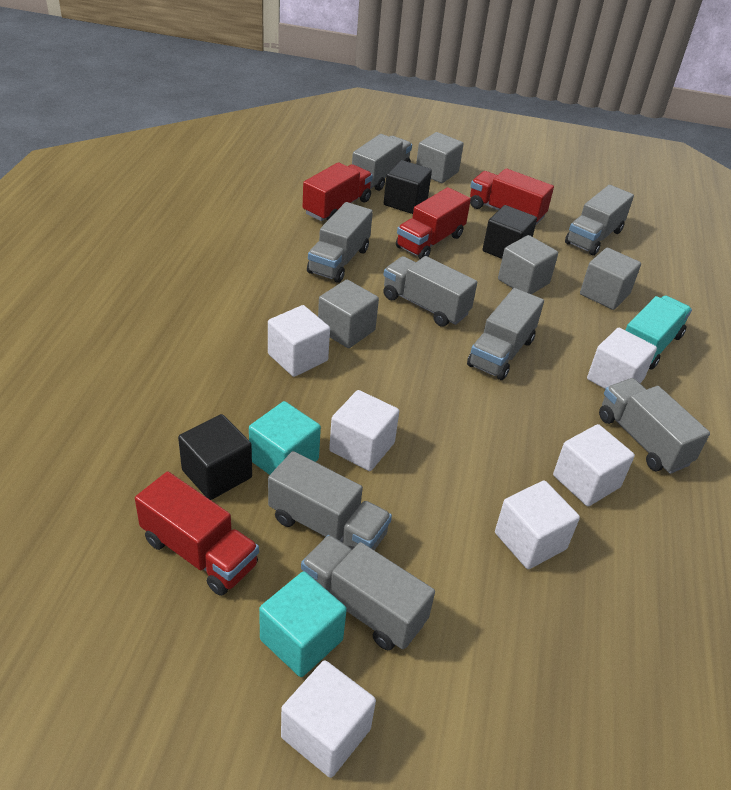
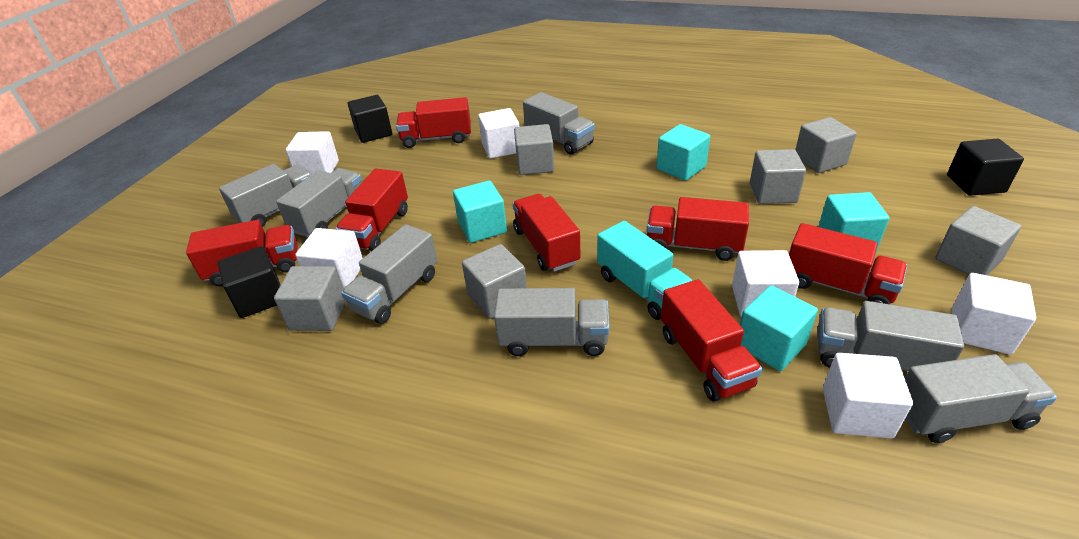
grey cube: [318,280,379,348] [416,132,464,183] [498,235,558,294] [580,248,641,310] = 4 -> [274,266,346,331] [462,244,527,319] [514,124,554,175] [750,149,806,204] [795,117,857,173] [935,206,1021,275] = 6
grey truck: [268,451,392,550] [301,535,435,650] [307,202,373,283] [352,134,412,191] [383,256,477,327] [467,288,544,380] [565,185,634,256] [599,378,710,474] = 8 -> [219,164,312,227] [276,168,362,237] [341,224,438,324] [494,288,609,356] [523,92,595,155] [817,301,964,371] [905,354,1057,443] = 7
red truck: [135,472,259,596] [303,162,373,221] [396,187,471,259] [470,168,554,225] = 4 -> [186,220,298,286] [335,169,408,251] [396,97,471,148] [513,194,581,272] [647,197,749,261] [661,279,762,402] [789,223,907,304] = 7
turquoise cube: [249,401,321,475] [259,572,347,677] = 2 -> [453,181,507,243] [656,124,710,181] [740,285,818,371] [818,192,889,251] = 4

